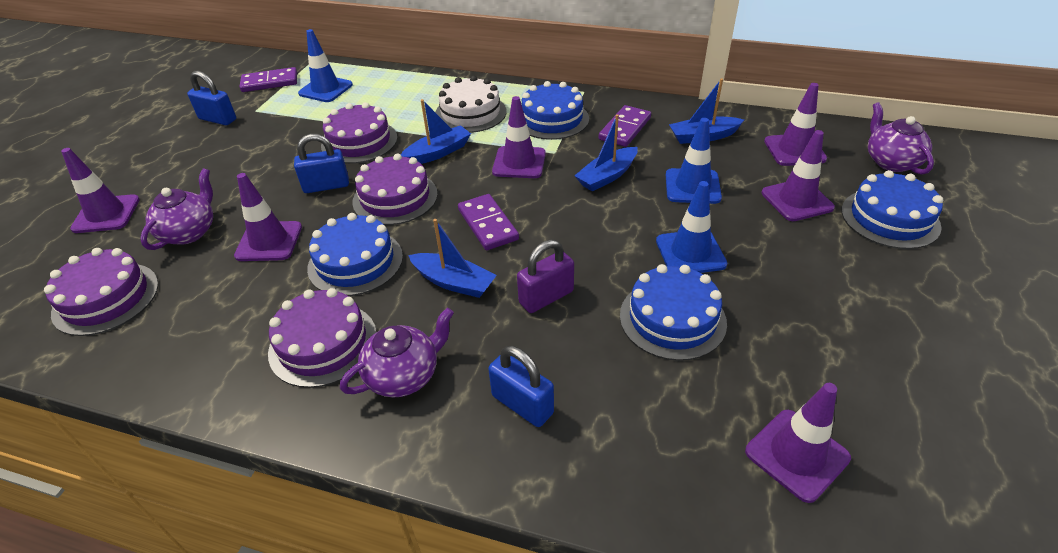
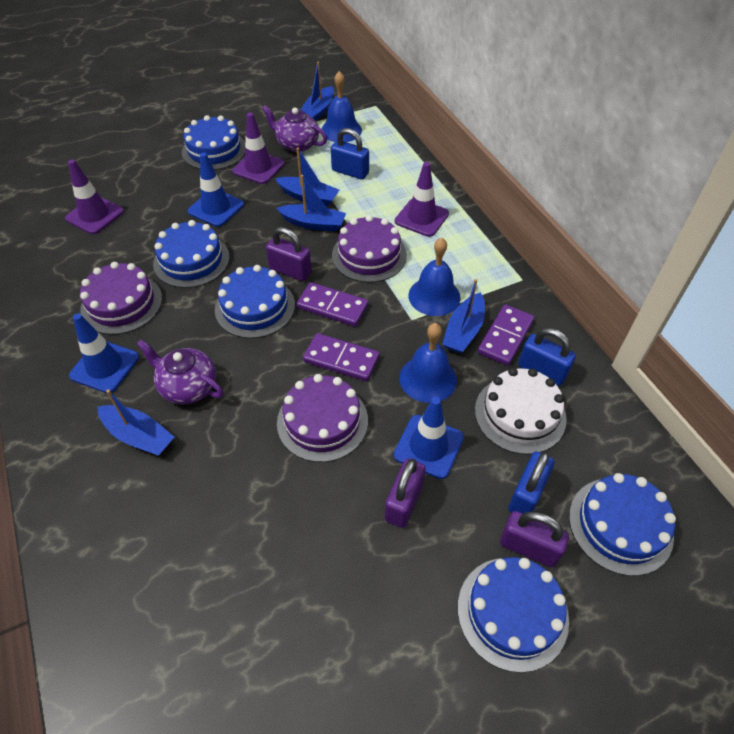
blue bell: none = 0 -> [321,71,362,142] [400,323,457,403] [409,238,460,316] = 3
blue boat: [401,99,471,164] [408,219,497,298] [574,114,638,191] [669,79,744,144] = 4 -> [97,389,174,456] [275,148,339,206] [276,175,346,232] [301,61,334,121] [442,279,485,353] = 5
blue cake: [307,213,403,296] [522,81,589,140] [620,264,727,361] [841,170,943,249] = 4 -> [153,220,230,288] [182,115,245,170] [215,265,295,338] [458,557,569,673] [569,473,676,576] = 5
purple cake: [44,248,159,336] [268,288,376,388] [321,102,398,164] [352,153,438,225] = 4 -> [80,262,162,335] [277,374,368,462] [332,215,407,283] = 3
purple padlock: [517,240,574,313] = 1 -> [266,227,312,281] [385,459,426,528] [500,511,569,567] = 3
purple teapot: [140,168,213,250] [340,308,454,397] [868,102,934,175] = 3 -> [137,339,224,404] [262,105,327,152] = 2
purple traffic cone: [61,148,140,233] [234,173,302,261] [492,96,546,178] [745,383,851,503] [762,130,835,221] [764,83,827,166] = 6 -> [65,160,124,234] [232,112,284,184] [395,162,449,237] = 3

